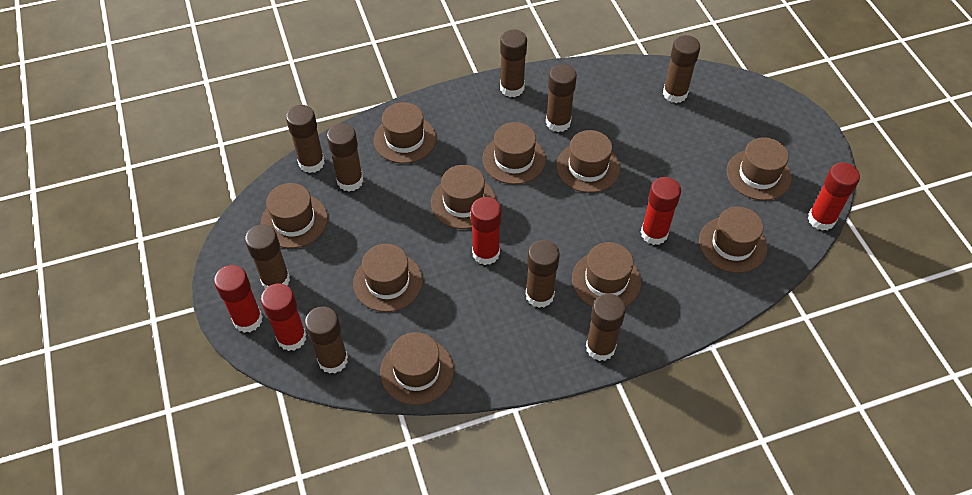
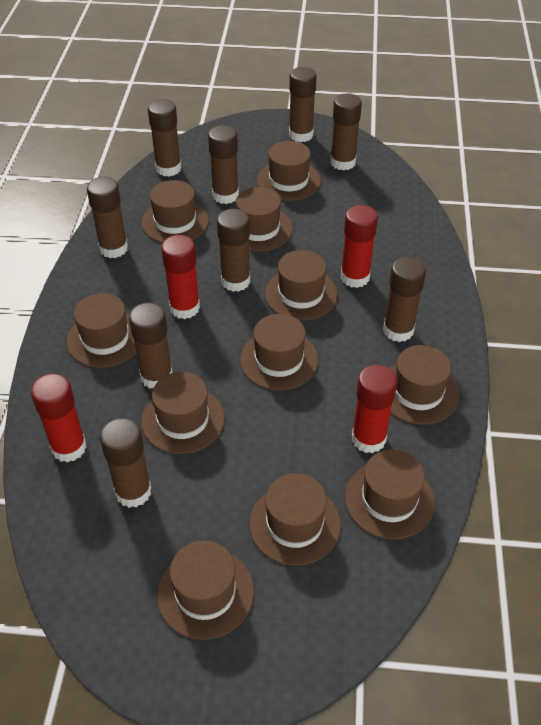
brown hat: [261,183,328,248] [353,244,423,312] [374,102,436,164] [380,332,454,405] [431,165,496,229] [482,122,546,184] [556,130,620,193] [572,242,641,307] [699,206,767,273] [727,137,792,201] = 10 -> [67,293,136,368] [141,180,209,243] [141,372,225,454] [157,540,254,640] [236,187,293,252] [240,314,318,390] [249,473,341,566] [257,141,321,201] [265,250,338,321] [345,450,435,539] [389,345,459,425] = 11
red glue stick: [214,265,263,333] [261,284,306,351] [471,197,501,265] [641,177,681,245] [808,162,860,231] = 5 -> [31,374,87,463] [161,235,200,319] [341,205,378,288] [352,365,397,453] = 4

